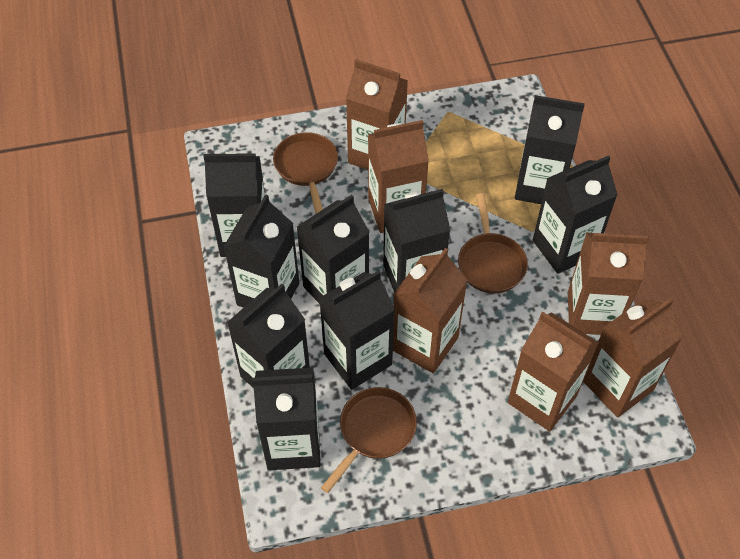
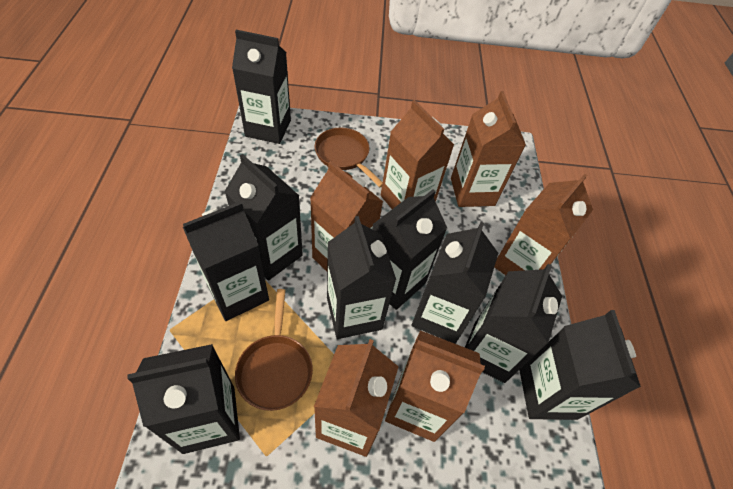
brown pan: [273,132,338,214] [321,387,417,493] [458,193,528,293] = 3 -> [235,289,313,411] [315,128,383,187] = 2

